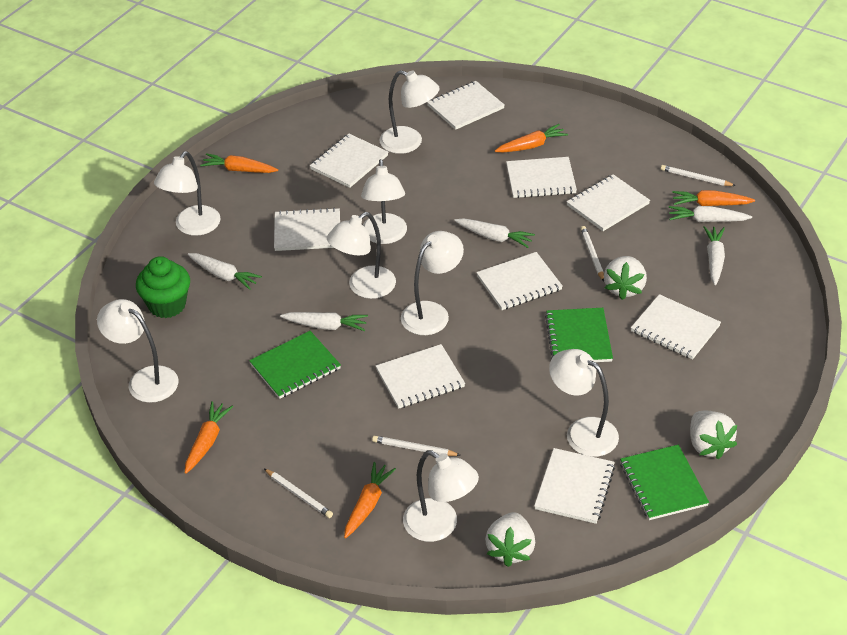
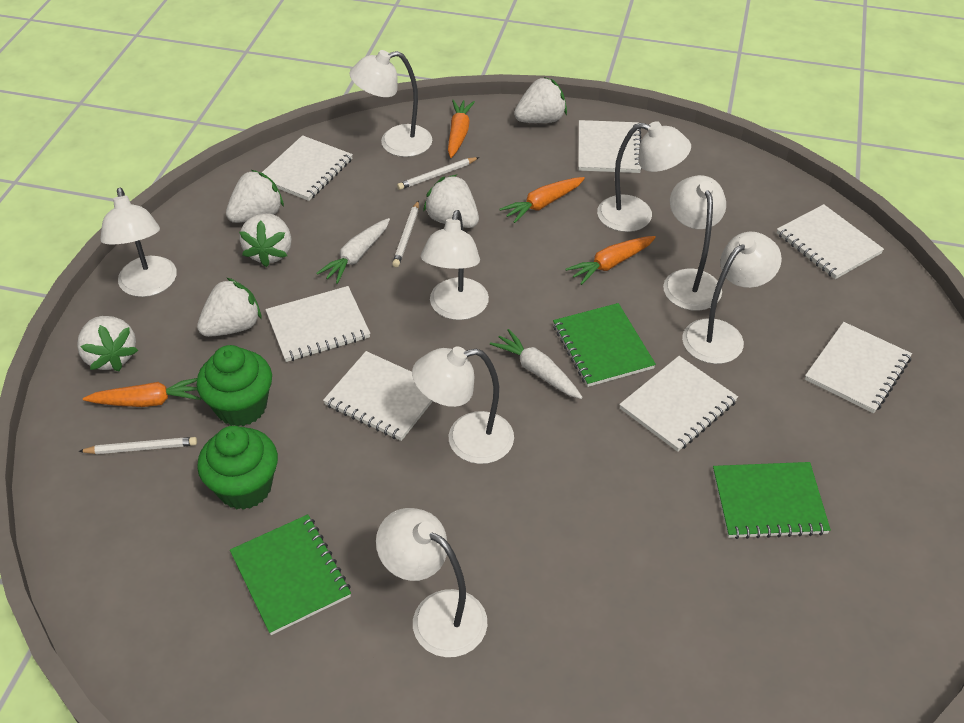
green cupcake: [136,256,190,318] = 1 -> [197,345,272,426] [197,426,278,510] = 2
orange carrot: [185,401,233,474] [200,153,278,173] [344,462,396,538] [495,124,568,152] [672,190,755,206] = 5 -> [83,378,201,407] [448,100,475,158] [499,177,585,223] [566,236,656,285] = 4
white carrot: [188,253,262,290] [280,312,368,331] [454,218,535,248] [669,206,752,222] [704,226,725,285] = 5 -> [316,218,390,284] [490,329,583,399] = 2
white notebook: [274,208,340,251] [310,134,388,188] [376,344,465,409] [427,81,505,130] [476,252,563,310] [506,157,577,198] [534,448,615,524] [566,174,650,231] [631,294,721,360] = 9 -> [262,135,353,201] [265,286,370,362] [323,351,433,441] [578,120,642,173] [619,356,738,452] [777,204,884,279] [805,322,912,413] = 7
white pencil: [264,469,333,518] [372,436,461,456] [580,226,604,281] [661,165,736,186] = 4 -> [78,437,197,454] [392,200,419,267] [397,157,479,190] = 3
white strawberry: [485,512,535,567] [604,256,647,300] [690,411,737,459] = 3 -> [77,316,139,371] [197,277,262,337] [226,170,284,223] [239,213,292,267] [423,174,479,228] [514,77,567,123] = 6

